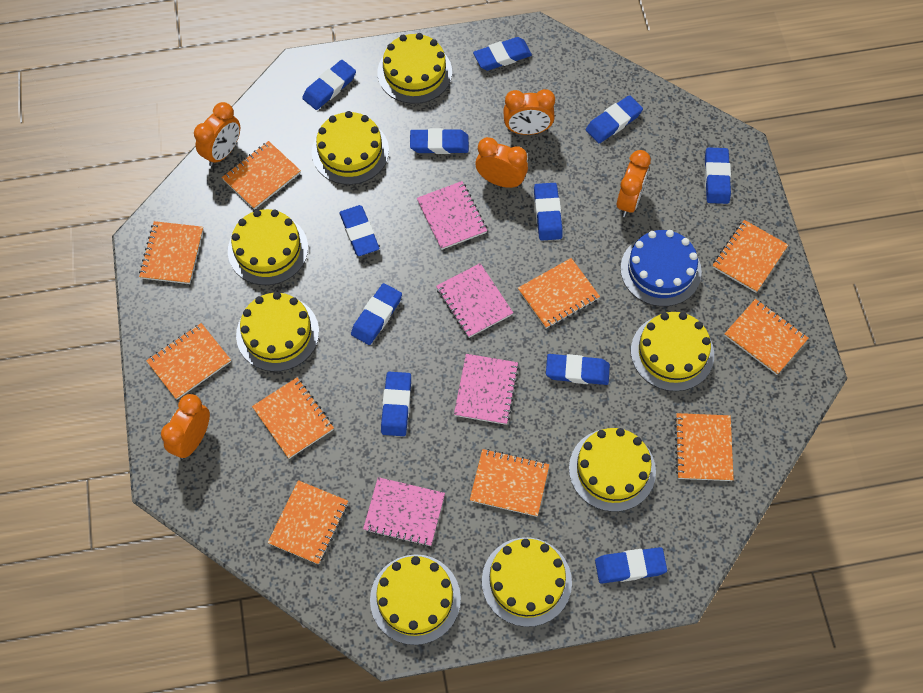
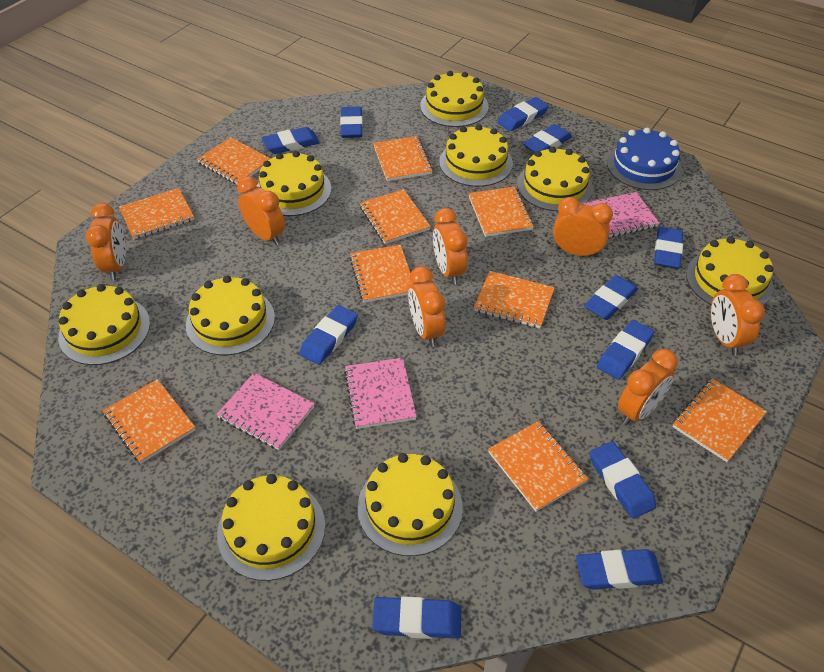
orange clock: [161,394,210,459] [194,102,240,166] [475,137,528,188] [503,89,555,135] [617,150,651,217] = 5 -> [86,203,126,280] [237,176,285,245] [408,266,445,347] [433,208,468,285] [553,197,613,257] [618,349,678,426] [711,274,765,356] = 7
pink notebook: [363,477,445,547] [417,181,487,250] [436,263,513,338] [454,354,519,425] = 4 -> [216,373,315,450] [344,358,417,429] [582,192,660,238] = 3
yellow cake: [228,209,308,285] [236,292,319,372] [312,111,389,185] [370,554,461,645] [377,33,452,104] [482,537,572,627] [569,428,656,512] [631,312,714,391] = 8 -> [58,284,150,365] [186,275,275,355] [217,474,325,581] [256,151,331,216] [357,453,463,556] [420,71,489,127] [439,124,513,187] [517,147,593,211] [686,237,774,306] = 9

